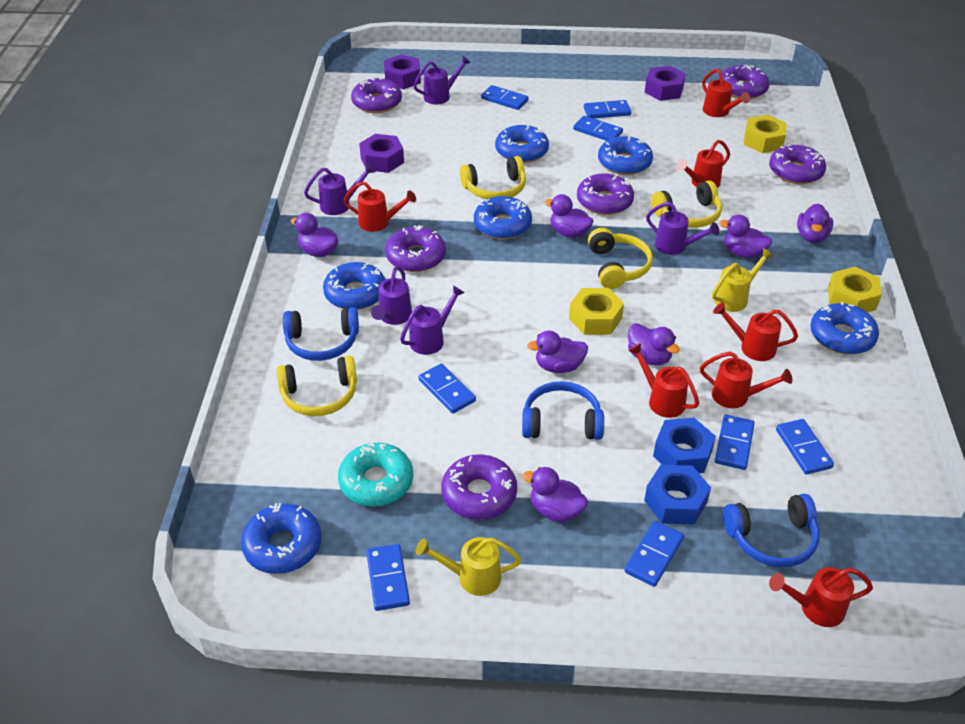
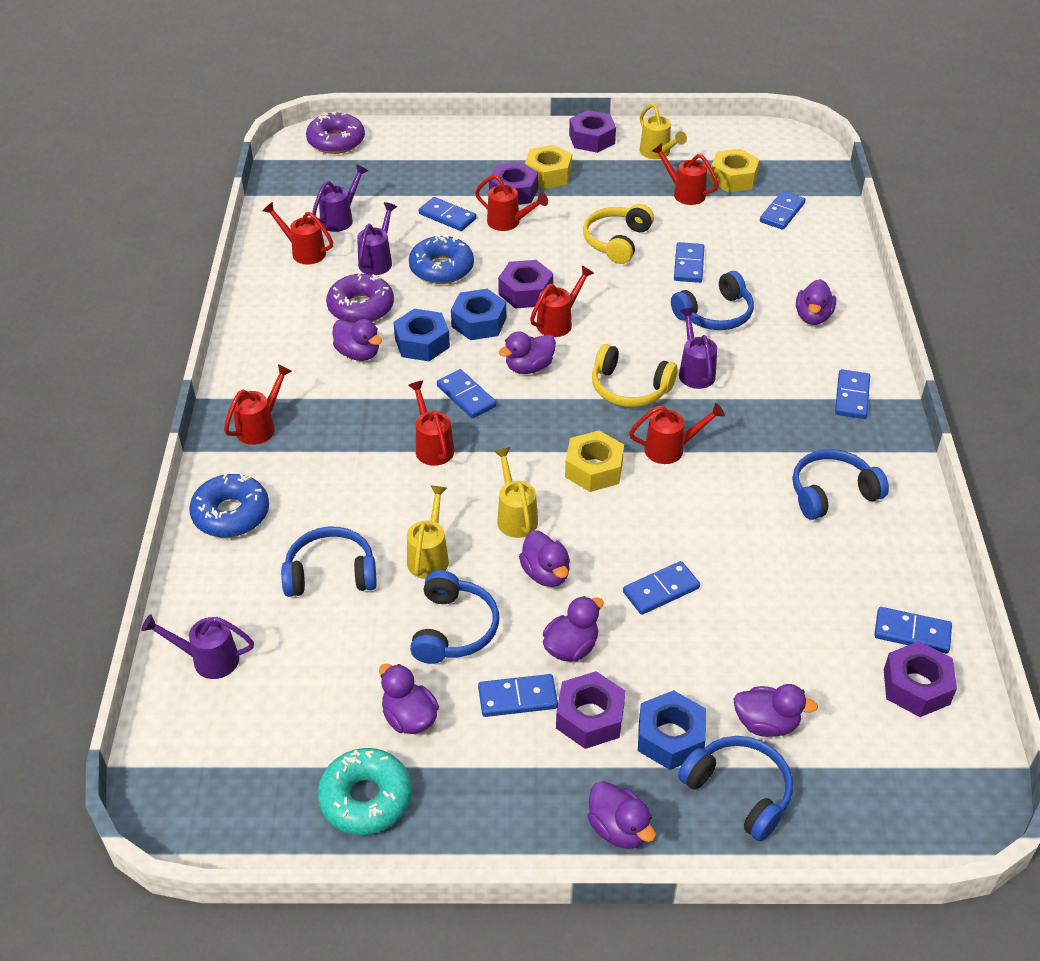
blue donut: [241,503,322,574] [323,262,386,310] [474,196,532,239] [495,124,549,163] [598,135,653,175] [810,301,879,355] = 6 -> [189,473,269,538] [409,235,474,284] = 2
blue headphones: [283,307,359,361] [522,381,604,440] [723,494,819,567] = 3 -> [281,527,377,597] [410,570,499,664] [671,271,754,330] [678,736,793,841] [793,449,889,520] = 5
blue nut: [644,465,711,524] [653,418,716,473] = 2 -> [393,309,450,361] [451,289,506,340] [638,690,706,770] = 3
purple donut: [351,78,402,113] [385,225,446,272] [441,455,517,520] [577,173,634,215] [719,65,770,99] [769,144,826,184] = 6 -> [306,112,365,154] [326,272,394,324] = 2
purple duck: [291,213,338,257] [522,467,588,522] [527,331,588,373] [544,194,594,238] [628,323,680,366] [719,215,772,258] [797,203,833,243] = 7 -> [333,319,382,361] [379,663,439,734] [499,331,556,374] [519,530,570,587] [543,596,604,661] [587,781,656,849] [733,684,818,737] [796,279,836,325] = 8
purple nut: [359,134,404,173] [384,54,421,89] [645,66,686,101] = 3 -> [489,162,538,205] [498,260,553,309] [556,671,626,749] [569,110,616,153] [884,641,957,717] = 5
purple watering can: [304,163,375,215] [371,266,412,325] [400,285,465,355] [413,56,471,105] [646,202,719,255] = 5 -> [141,614,254,679] [312,164,368,232] [357,202,397,275] [679,308,717,389] = 4
yellow headphones: [276,356,357,416] [460,156,526,199] [588,228,653,289] [651,180,722,228] = 4 -> [583,204,654,264] [592,344,678,407] = 2
yellow watering can: [416,537,521,596] [712,248,774,312] = 2 -> [407,485,449,579] [494,447,538,538] [640,104,687,159] = 3

